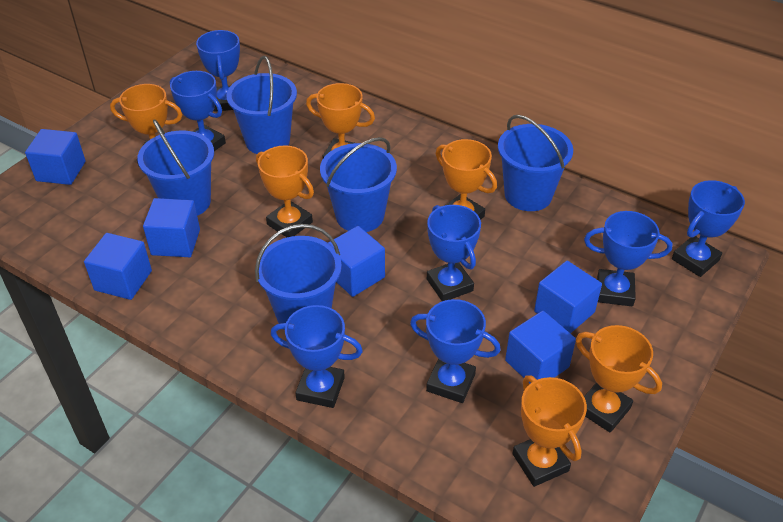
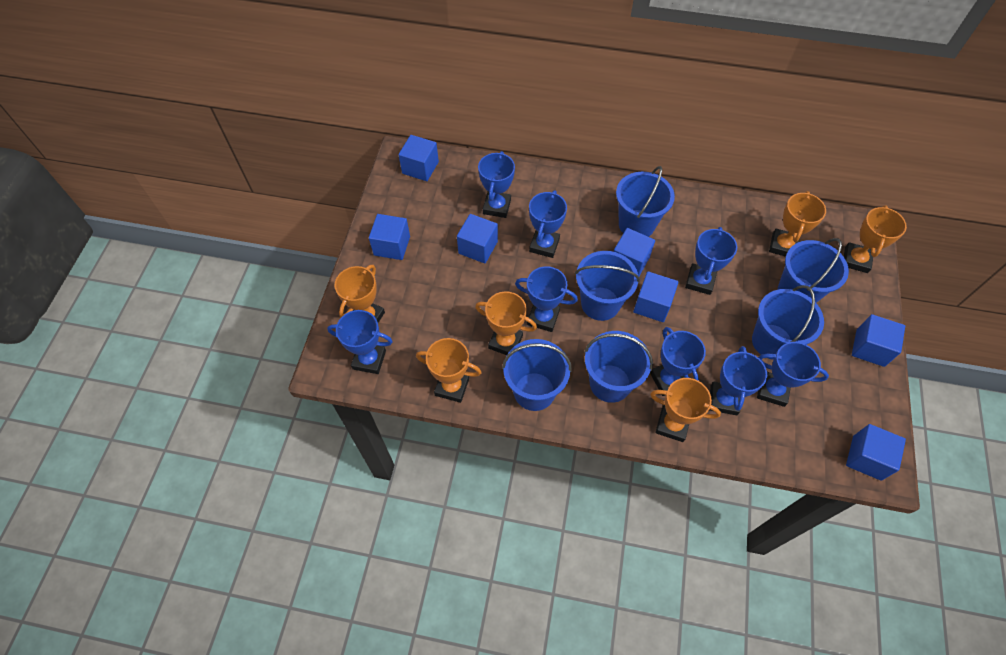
blue bucket: [137,119,214,216] [226,56,297,154] [255,224,342,330] [320,137,397,232] [498,115,573,211] = 5 -> [502,339,572,411] [575,251,640,321] [584,331,653,403] [616,166,675,237] [752,285,824,360] [777,238,849,303] = 6
blue cube: [25,129,86,185] [84,233,152,300] [143,198,200,257] [328,226,385,297] [505,311,576,384] [534,261,602,334] = 6 -> [369,214,410,260] [398,135,439,181] [457,214,498,264] [614,228,655,276] [633,271,679,322] [846,424,906,481] [852,314,905,367] = 7
blue trophy: [170,71,226,151] [196,30,240,112] [271,305,363,408] [410,299,501,403] [427,205,481,301] [584,211,672,306] [672,180,745,277] = 7 -> [327,310,393,374] [478,151,515,218] [515,266,578,332] [529,190,567,258] [650,327,706,396] [685,227,737,295] [710,346,767,415] [757,342,829,407] = 8

